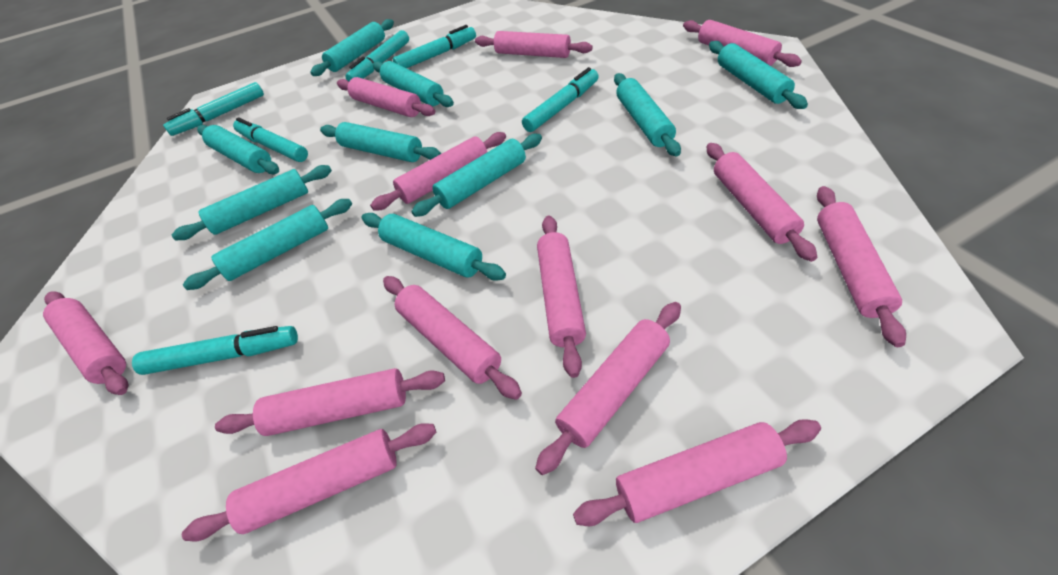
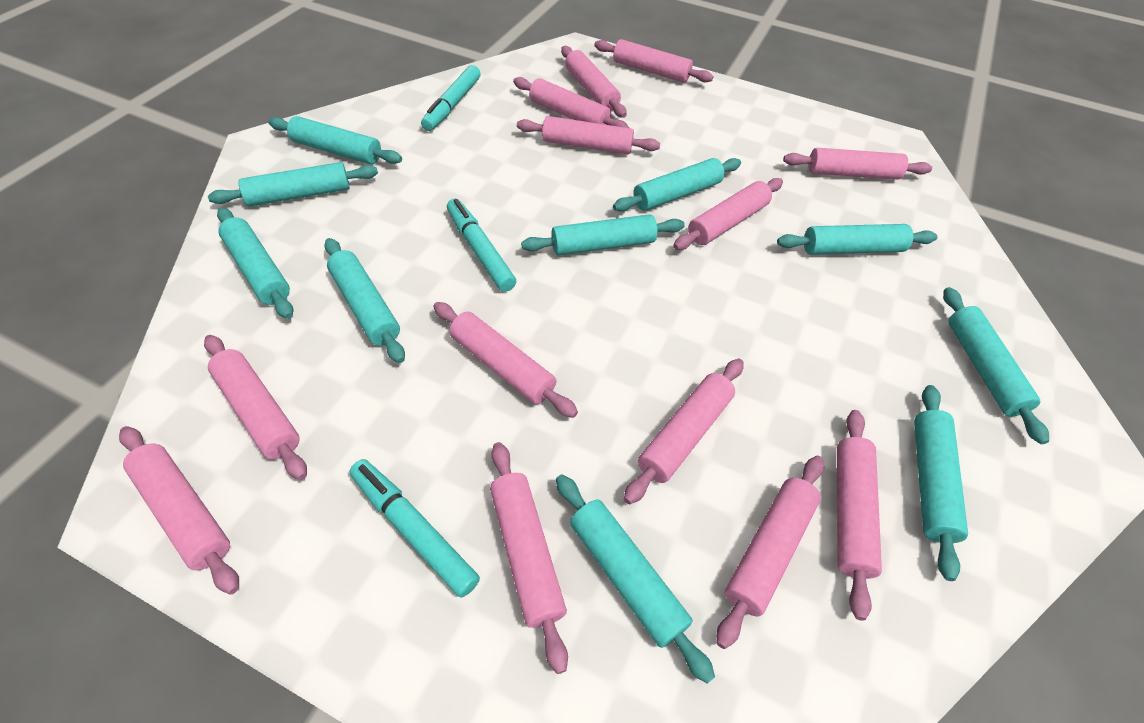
turquoise marker: [132,326,298,375] [163,82,264,136] [233,117,308,162] [345,30,409,81] [393,25,476,68] [522,67,599,132] = 6 -> [350,459,480,598] [421,65,481,131] [447,199,516,292] = 3

